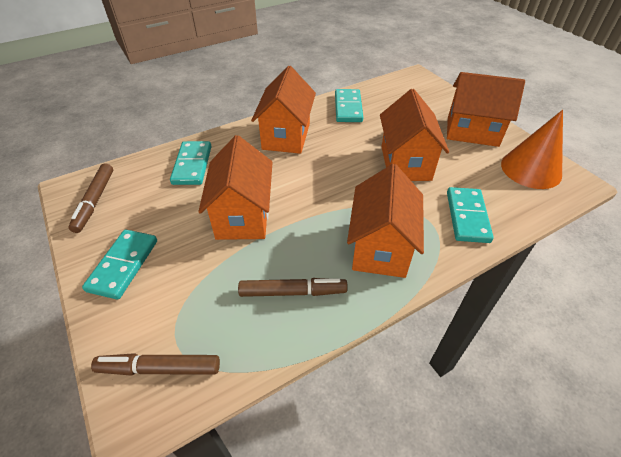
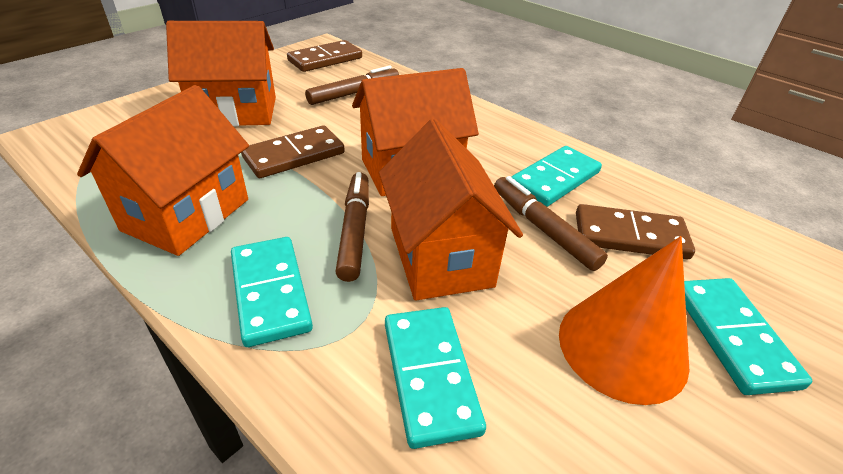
brown domino: none = 0 -> [241,125,345,178] [287,40,362,72] [576,204,695,259] = 3
orange house: [198,135,273,240] [251,66,316,154] [347,164,424,278] [380,89,449,181] [447,72,525,147] = 5 -> [77,85,249,256] [166,21,276,126] [352,68,479,196] [379,119,523,301] = 4

